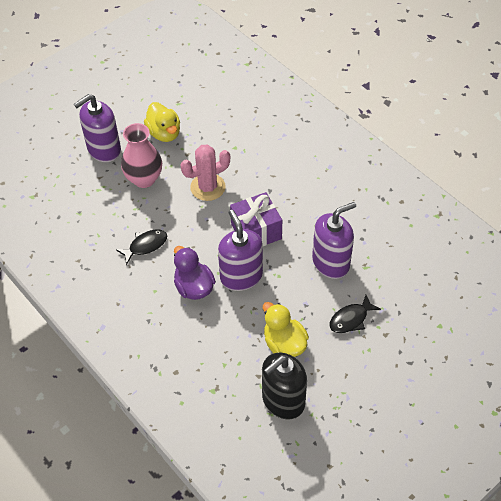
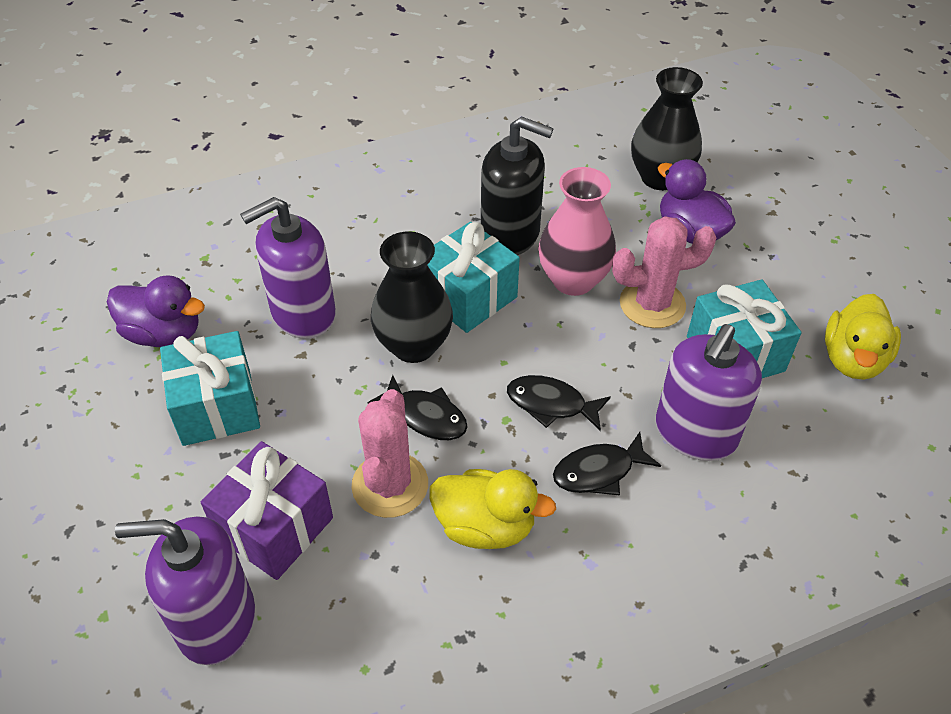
black fish: [116,229,167,265] [330,295,381,333] = 2 -> [368,375,467,440] [507,375,611,431] [553,432,661,495] = 3
black vase: none = 0 -> [371,231,453,363] [631,67,703,190] = 2
pink cactus: [180,144,230,201] = 1 -> [351,389,428,518] [612,216,716,328] = 2
purple duck: [174,246,216,300] = 1 -> [107,275,205,347] [658,159,736,244] = 2
turquoise gift: none = 0 -> [160,331,260,446] [427,222,520,333] [687,279,801,378] = 3

